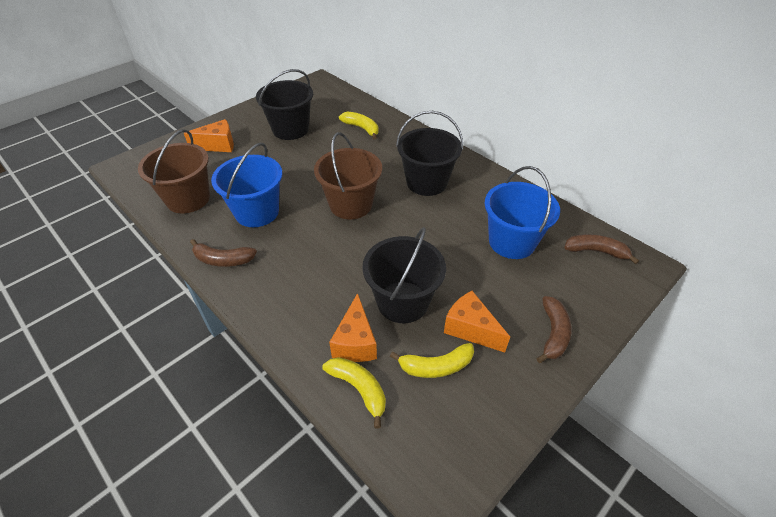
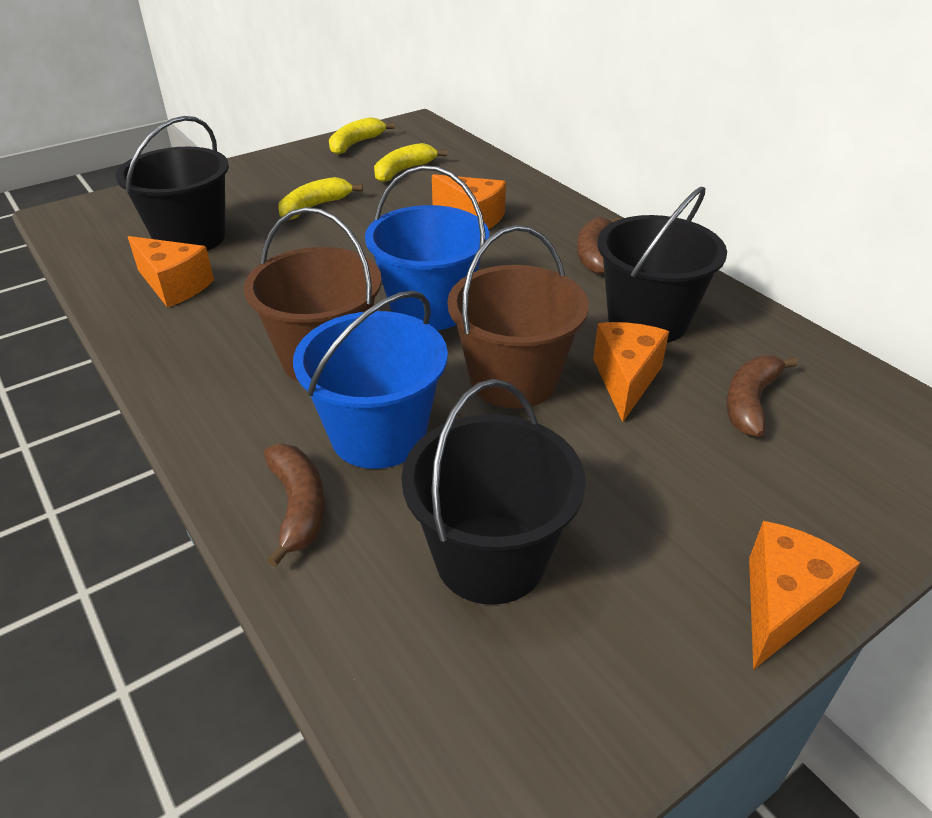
orange cheese: [184,119,234,152] [329,293,377,362] [444,291,510,353] = 3 -> [128,236,214,308] [432,174,506,230] [593,322,669,422] [749,521,860,670] = 4

